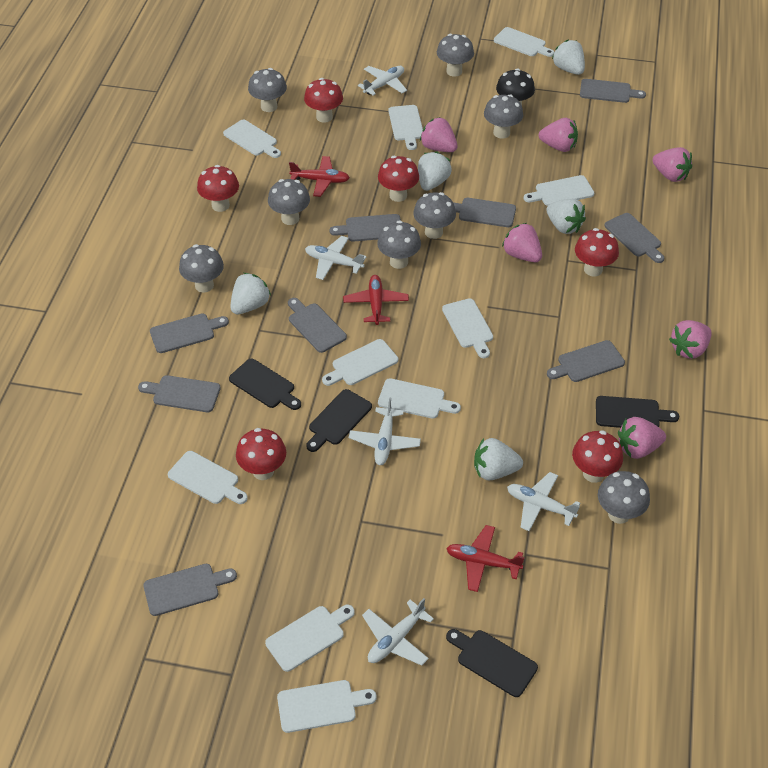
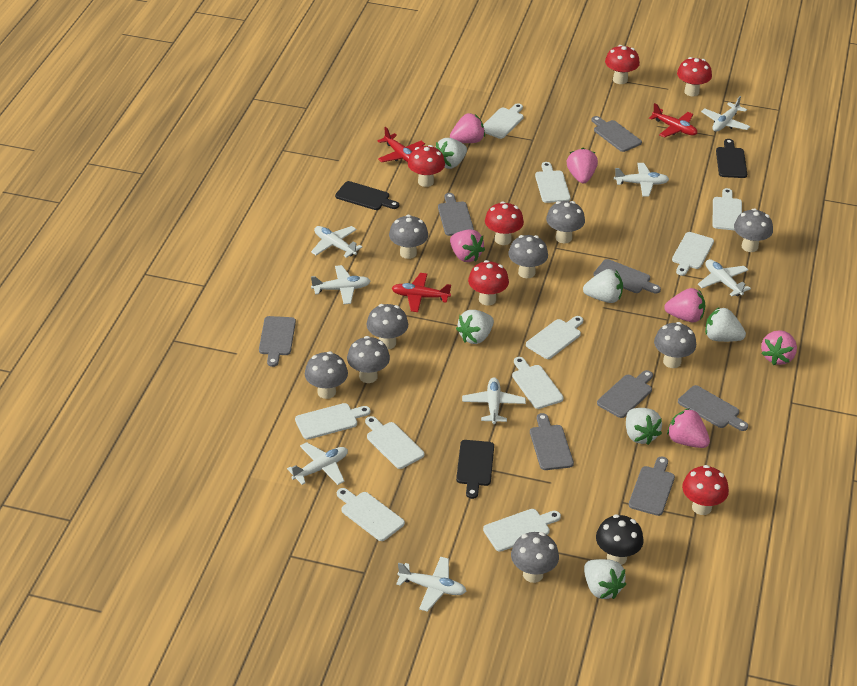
black cutting board: [229,358,301,410] [306,389,372,452] [446,629,538,697] [596,396,679,428] = 4 -> [335,181,399,210] [456,440,494,499] [716,139,747,178] = 3
grey cutting board: [138,375,221,412] [143,564,237,616] [150,313,229,353] [288,298,347,353] [330,214,401,242] [454,198,516,227] [547,340,625,382] [580,79,646,103] [604,213,664,263] = 9 -> [259,316,296,367] [438,193,474,236] [530,413,574,470] [592,116,642,152] [593,259,661,293] [597,370,653,418] [629,456,675,516] [678,385,748,431] = 8
grey mushroom: [179,244,224,293] [248,68,287,112] [268,179,310,225] [377,220,421,269] [413,192,456,239] [437,34,474,77] [484,94,523,139] [598,471,650,524] = 8 -> [305,351,348,399] [347,336,390,383] [366,304,408,349] [389,215,428,259] [508,235,548,278] [511,532,559,583] [546,201,585,243] [654,322,696,368] [734,208,773,252] = 9
white plane: [305,236,367,280] [349,397,421,465] [358,66,407,96] [362,598,434,666] [507,472,580,531] = 5 -> [287,442,348,485] [311,226,362,258] [311,265,370,304] [396,556,466,612] [462,377,526,424] [614,163,669,197] [698,259,751,296] [701,96,750,132] = 8
white strawberry: [230,273,271,315] [418,152,452,191] [474,438,523,480] [546,199,586,234] [552,40,585,75] = 5 -> [435,138,467,169] [456,310,494,344] [583,269,623,303] [584,559,626,599] [626,408,662,445] [705,307,746,342] = 6

